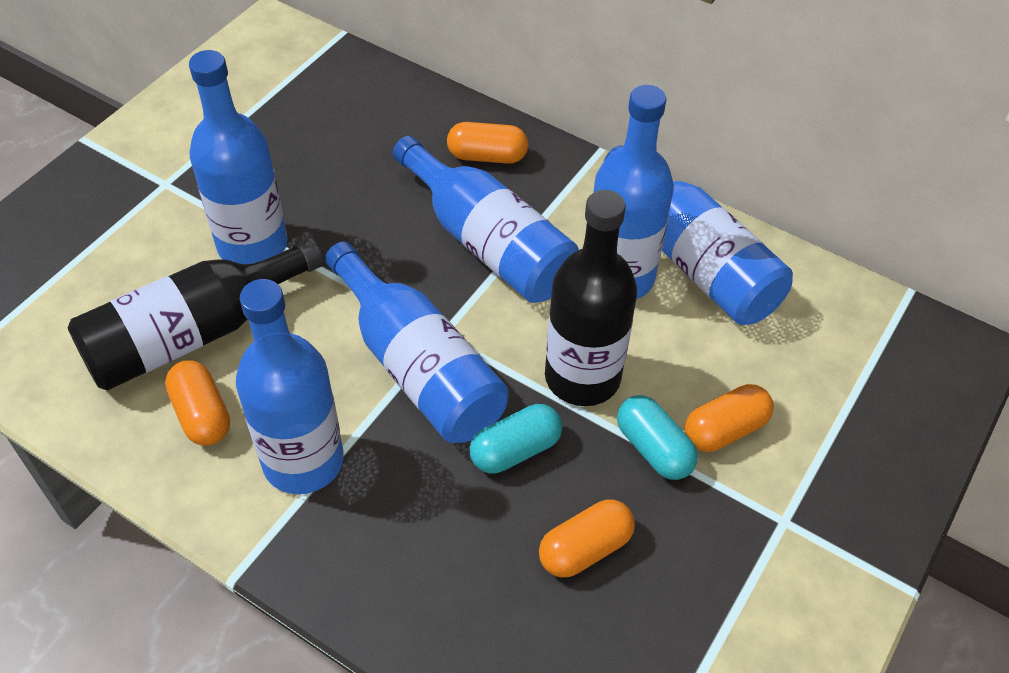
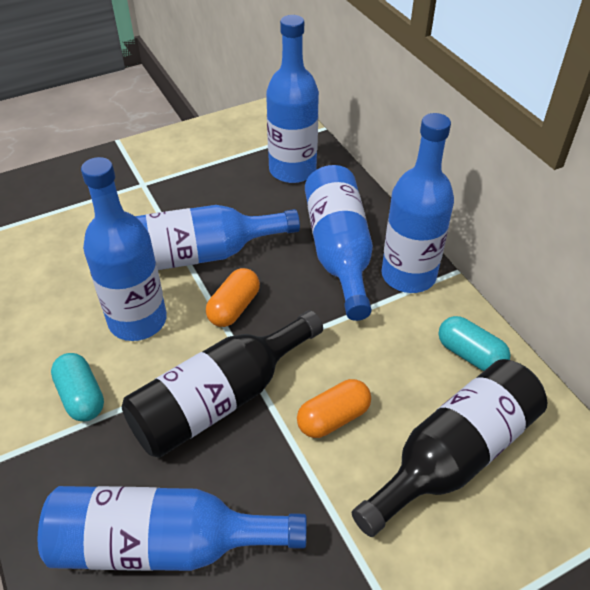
orange capsule: [165,360,230,446] [447,122,528,164] [539,499,635,577] [684,384,774,452] = 4 -> [206,268,260,327] [297,379,371,438] = 2

